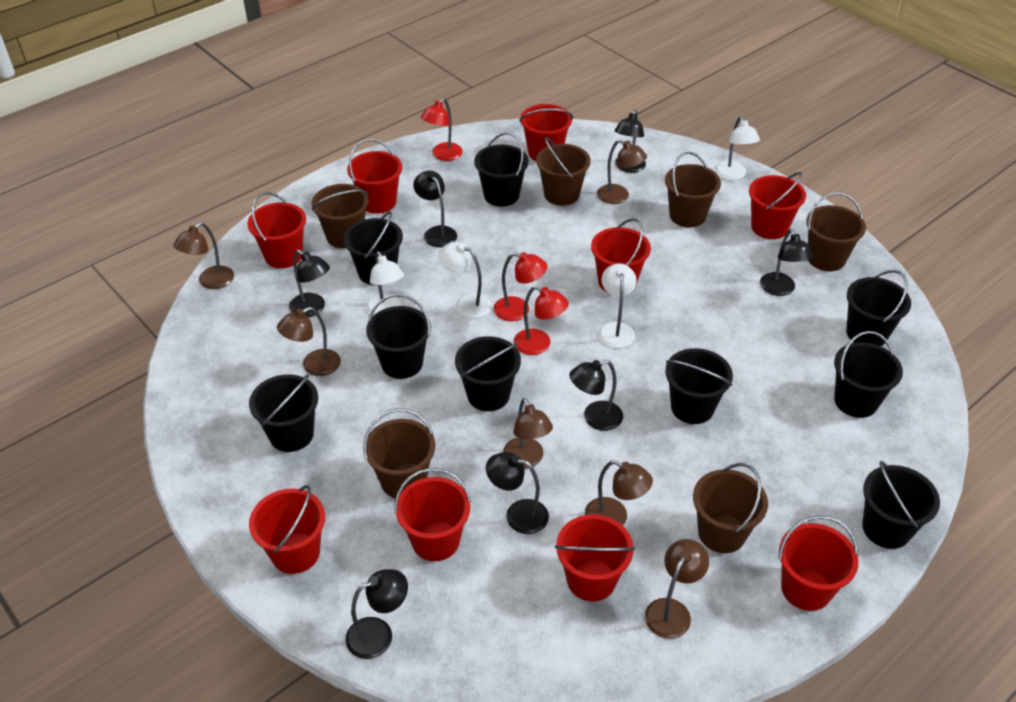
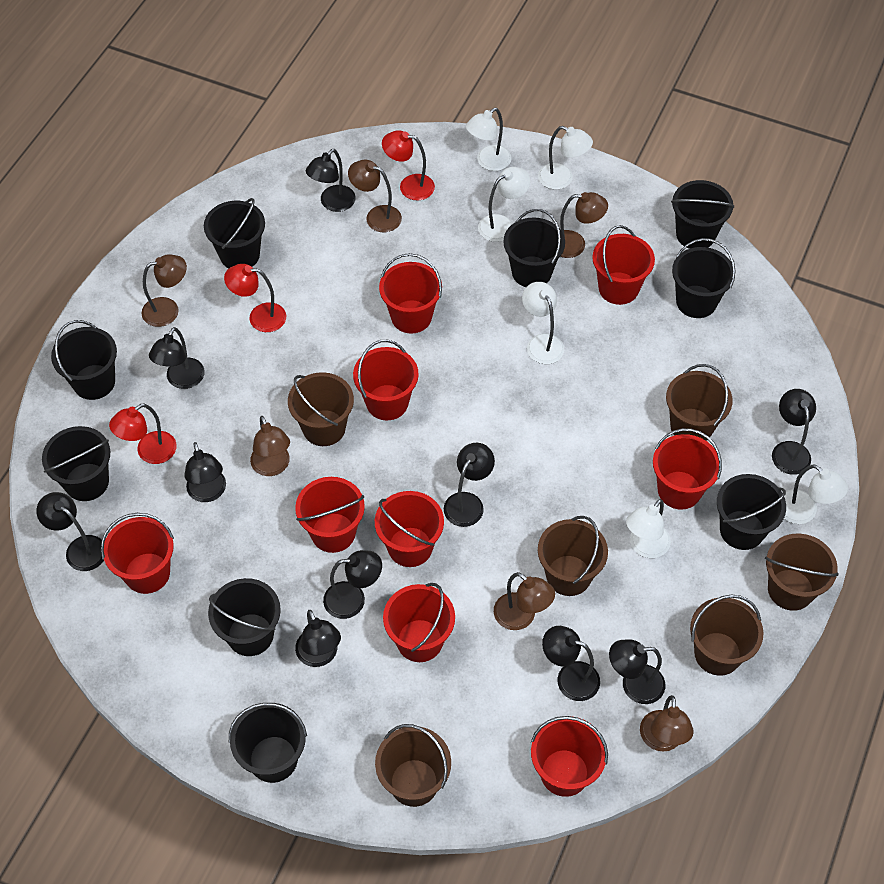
black lamp: [289,250,330,317] [346,569,408,659] [413,171,457,247] [486,452,549,534] [569,360,623,431] [615,110,646,173] [760,229,813,296] = 7 -> [36,492,104,571] [149,327,205,389] [184,442,226,502] [295,610,341,667] [306,149,356,212] [323,550,382,619] [444,443,495,527] [542,626,600,701] [609,639,665,704] [772,389,816,475] = 10
white lamp: [366,251,404,316] [439,242,492,318] [598,263,636,348] [715,117,760,180] = 4 -> [466,108,512,171] [478,167,530,242] [522,282,564,364] [538,126,593,190] [626,499,671,558] [784,464,848,524] = 6

